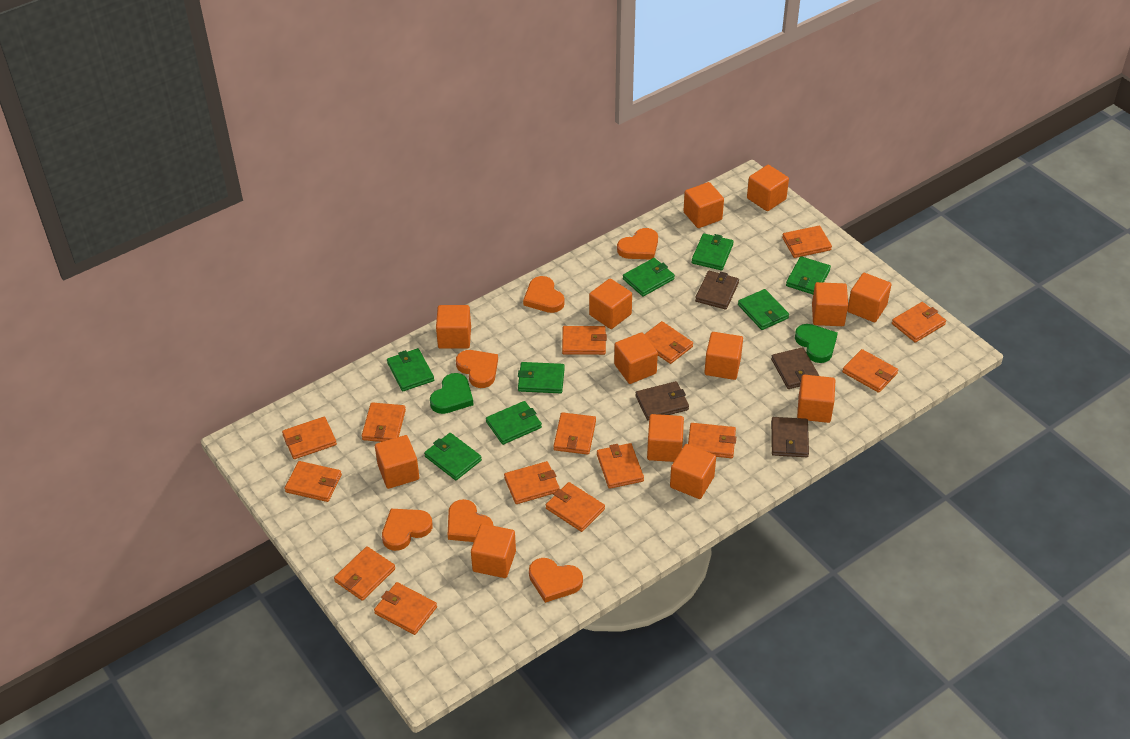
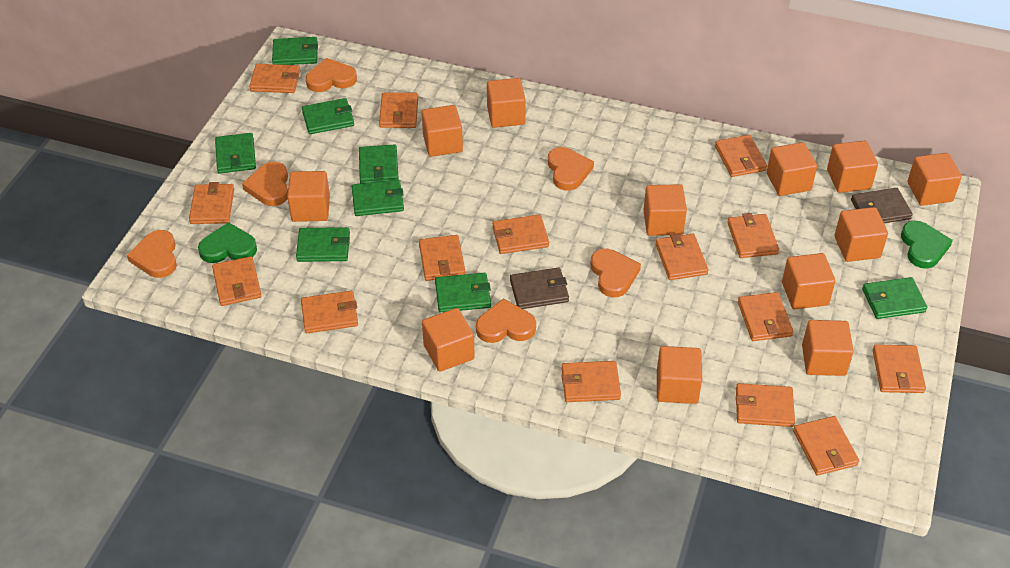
brown wallet: [635,381,689,420] [695,271,739,310] [771,347,819,389] [771,417,809,457] = 4 -> [510,267,569,309] [851,188,913,223] = 2
orange cube: [375,435,419,489] [436,305,471,349] [471,524,516,578] [589,278,632,329] [614,332,658,384] [647,414,684,462] [670,444,716,499] [683,182,724,228] [704,332,743,380] [747,165,789,211] [797,375,835,423] [812,282,848,326] [847,273,892,322] = 13 -> [287,171,330,222] [422,105,463,157] [422,308,475,372] [487,78,526,128] [643,184,687,236] [657,346,702,404] [767,142,817,196] [782,253,836,309] [802,320,854,376] [827,141,878,193] [835,207,888,262] [908,153,962,206] = 12

